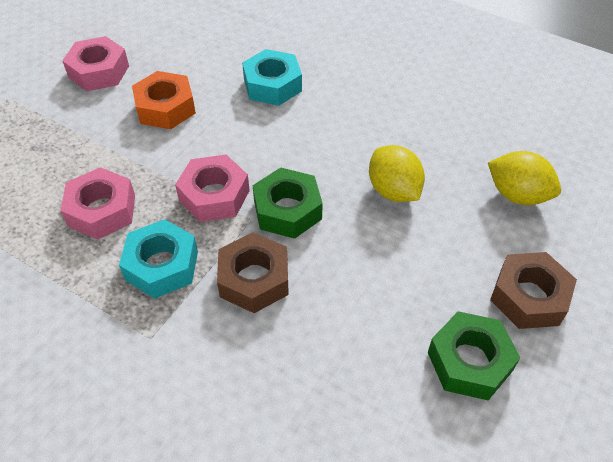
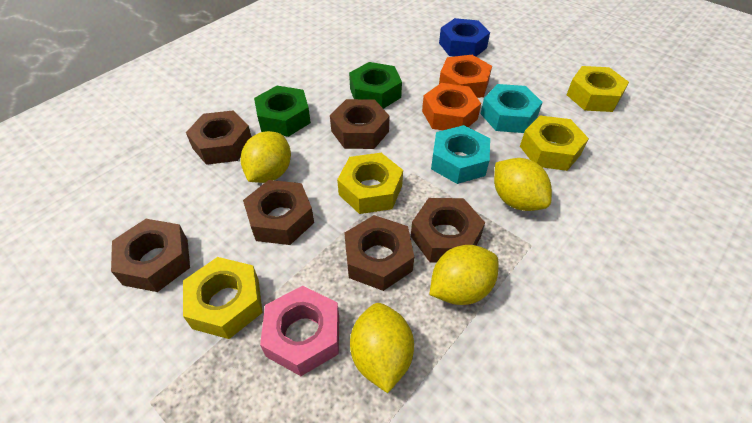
blue nut: none = 0 -> [439,18,490,56] = 1
brown nut: [217,232,289,313] [490,252,577,329] = 2 -> [111,219,190,292] [186,111,252,165] [243,180,314,245] [330,99,389,149] [344,215,414,291] [411,198,485,263] = 6
orange nut: [132,71,196,129] = 1 -> [422,83,481,130] [439,55,492,98] = 2
pink nut: [60,167,135,240] [62,36,129,91] [175,155,250,222] = 3 -> [260,286,339,376] = 1
yellow lemon: [369,145,425,202] [488,151,561,205] = 2 -> [241,131,291,183] [350,303,414,393] [429,245,498,305] [494,158,552,211] = 4
yellow nut: none = 0 -> [183,257,263,339] [337,153,403,214] [520,116,589,171] [566,66,629,112] = 4

